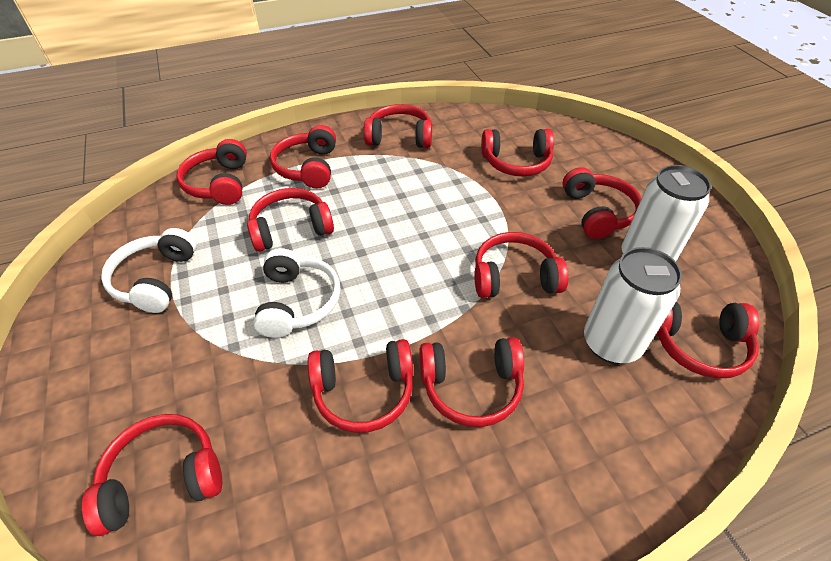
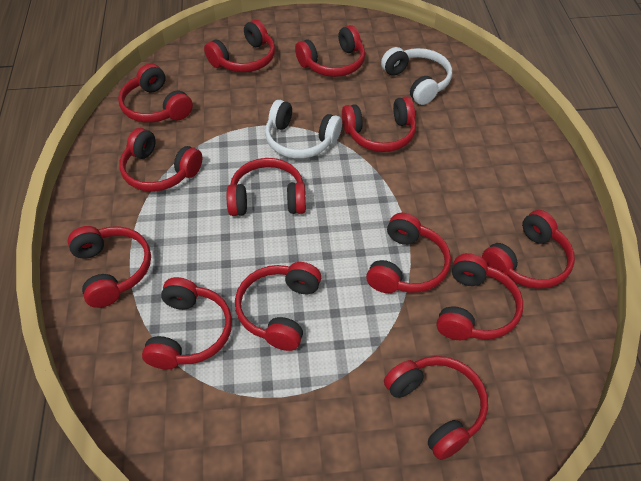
red headphones: [82,414,222,536] [177,139,247,205] [247,188,334,252] [270,125,336,188] [308,339,413,433] [364,104,432,148] [420,337,524,427] [474,232,569,298] [481,129,554,176] [562,167,642,239] [655,301,760,378] = 11 -> [67,226,151,308] [118,63,193,123] [119,128,202,192] [142,277,232,369] [204,20,275,72] [227,158,306,216] [235,262,321,351] [295,25,365,77] [342,96,416,152] [366,213,451,293] [384,356,488,460] [437,253,523,340] [482,210,575,289] = 13
white can: [584,247,682,364] [621,165,711,261] = 2 -> none = 0

